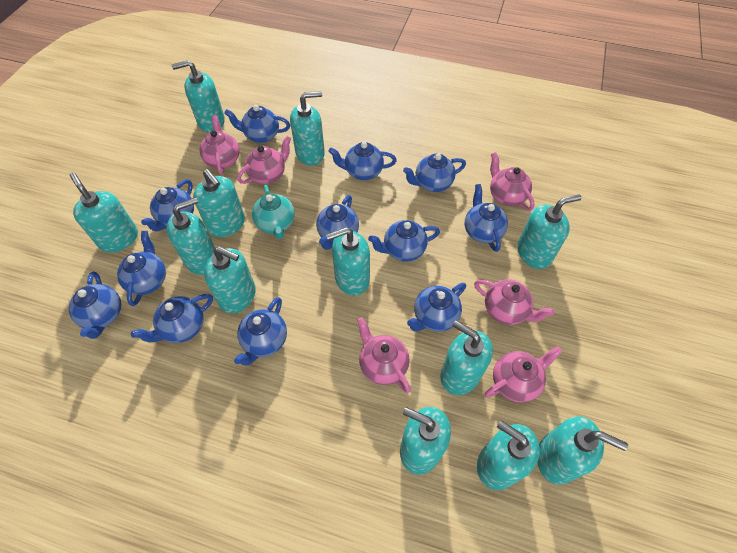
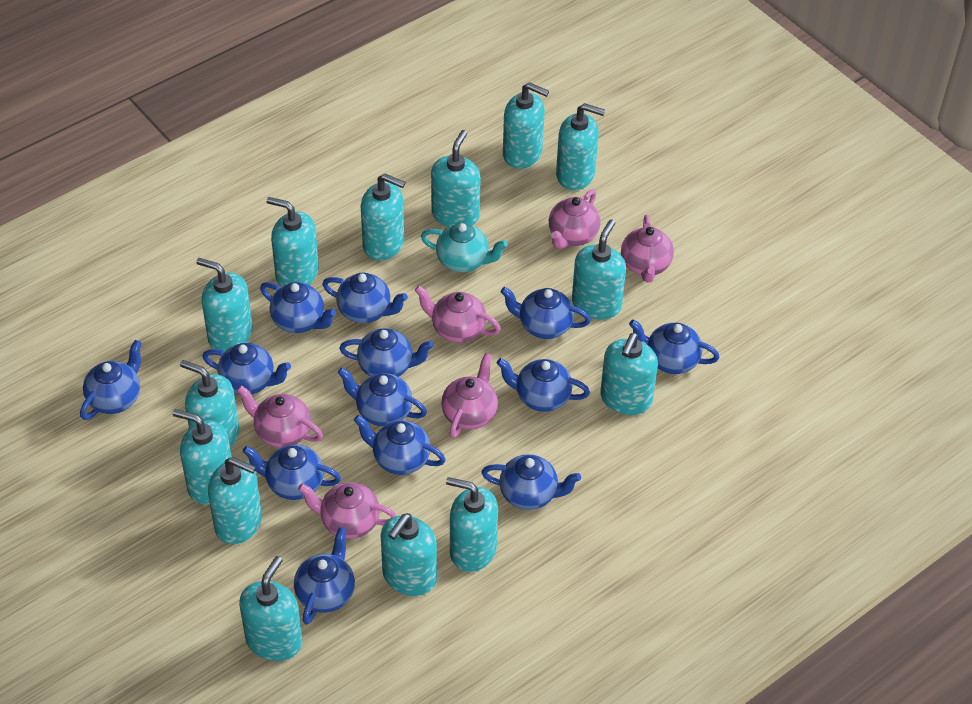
blue teapot: [69,271,121,339] [117,231,166,306] [131,294,213,343] [141,179,194,231] [224,105,290,143] [234,297,287,366] [316,195,359,250] [329,142,397,180] [368,220,440,262] [403,153,466,192] [407,283,466,332] [465,184,508,252] = 12 -> [80,340,142,420] [202,343,291,395] [243,444,341,500] [260,282,336,333] [294,527,355,625] [322,272,408,323] [338,367,427,426] [339,328,434,377] [354,415,445,475] [481,454,581,510] [497,358,590,412] [501,287,591,339] [629,319,719,374] = 13
turquoise soap dispenser: [70,172,138,253] [166,197,215,275] [172,60,225,133] [193,169,245,237] [204,246,256,314] [290,91,325,166] [326,227,370,296] [400,407,451,475] [440,320,493,395] [477,420,540,490] [517,194,582,269] [537,416,628,485] = 12 -> [173,409,232,504] [180,360,239,448] [196,258,253,352] [208,457,262,544] [239,556,303,661] [267,197,319,287] [361,173,406,261] [381,513,437,596] [431,130,481,227] [446,477,498,572] [503,82,549,169] [556,103,605,190] [572,219,626,320] [600,333,658,415] = 14

